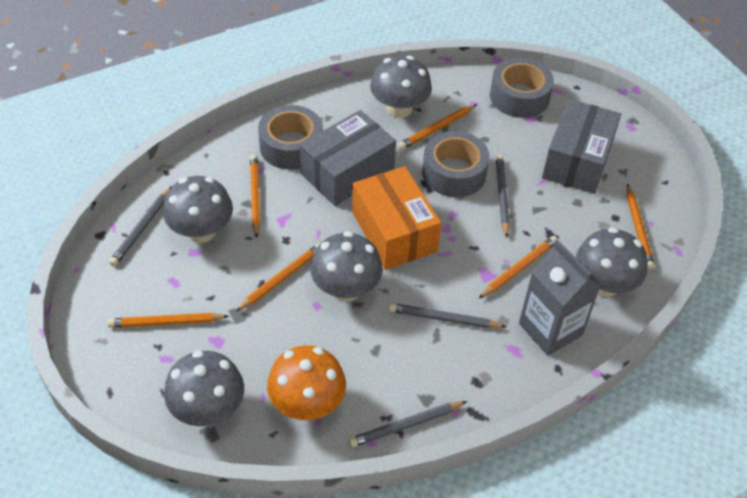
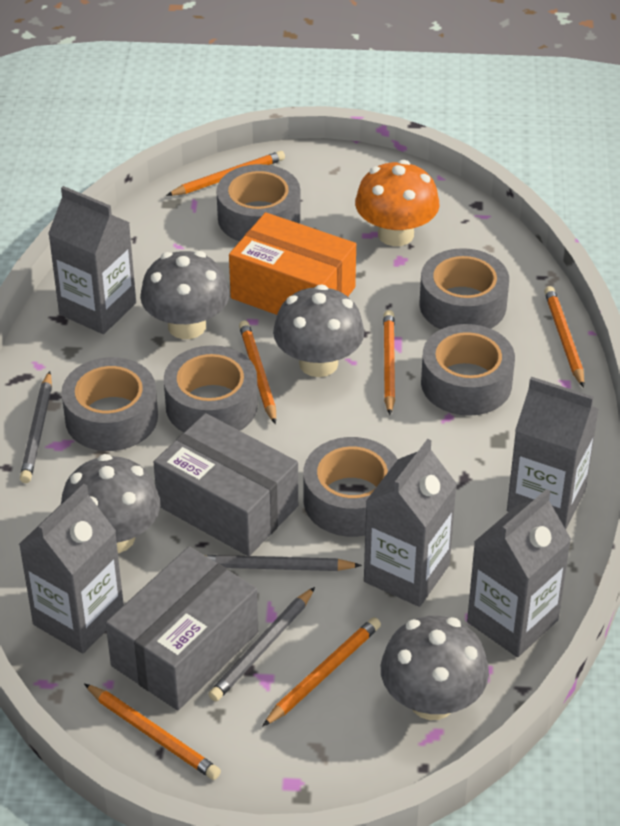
grey carton: [519,240,602,356] = 1 -> [19,484,124,653] [48,186,136,334] [364,439,457,607] [467,489,571,657] [507,377,599,529] = 5
grey mushroom: [163,176,233,243] [164,350,244,426] [310,231,383,302] [370,56,432,118] [576,227,648,297] = 5 -> [61,454,160,553] [140,251,230,339] [273,285,364,377] [381,616,489,720] = 4
grey pencil: [109,186,172,267] [349,401,467,447] [389,303,507,328] [496,155,510,237] = 4 -> [20,371,52,483] [205,555,362,571] [208,587,315,702] = 3
grey tape: [258,105,323,170] [422,131,490,197] [490,58,554,118] = 3 -> [61,357,158,451] [164,345,258,432] [216,164,301,241] [303,437,398,537] [419,248,509,329] [421,324,515,416] = 6

